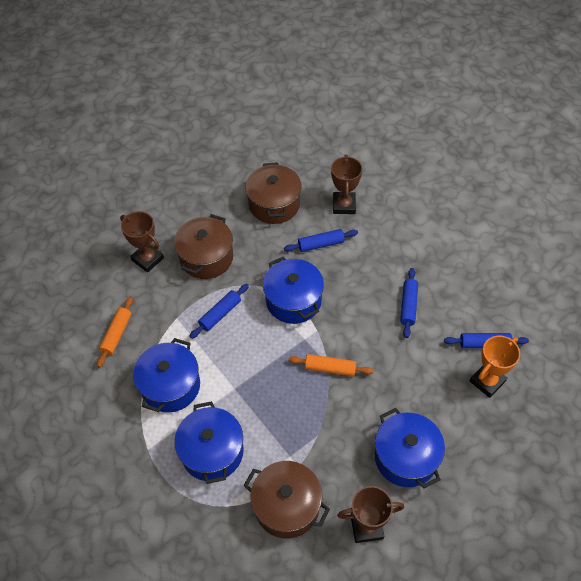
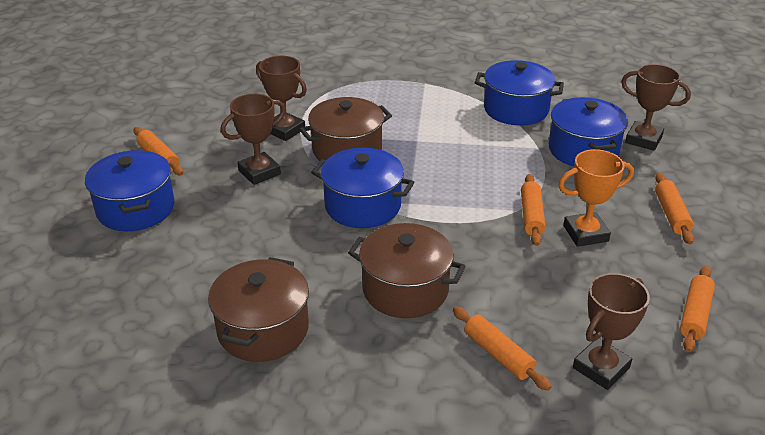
blue rolling pin: [189,284,249,339] [284,229,358,252] [400,268,418,338] [444,333,529,348] = 4 -> none = 0
brown trophy: [120,211,164,273] [331,155,363,214] [337,486,404,543] = 3 -> [221,94,286,185] [256,56,307,141] [573,273,650,390] [621,64,691,151] = 4
orange rolling pin: [97,296,133,368] [288,354,373,376] = 2 -> [133,127,184,175] [453,306,552,391] [521,174,546,246] [655,173,694,244] [680,266,715,352] = 5

